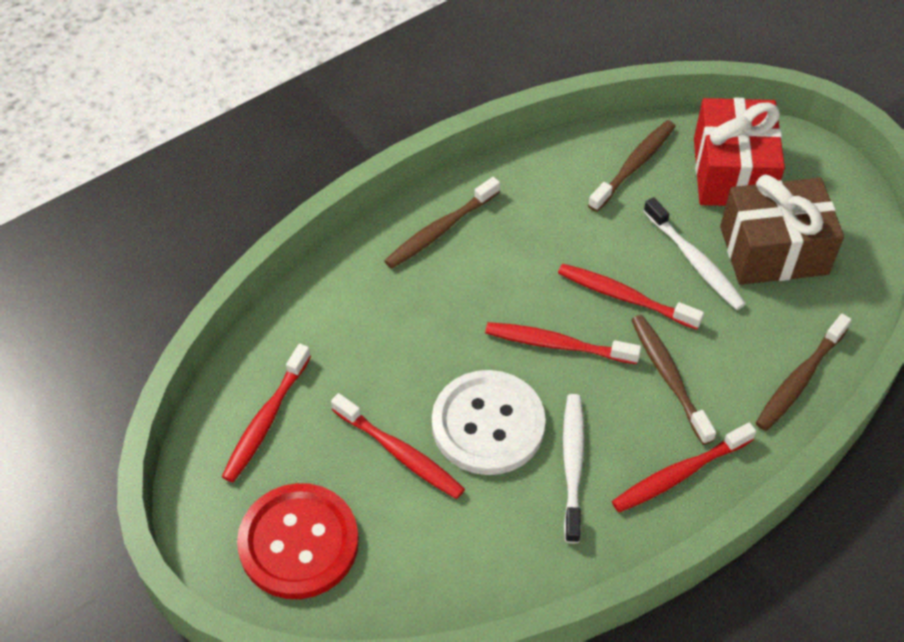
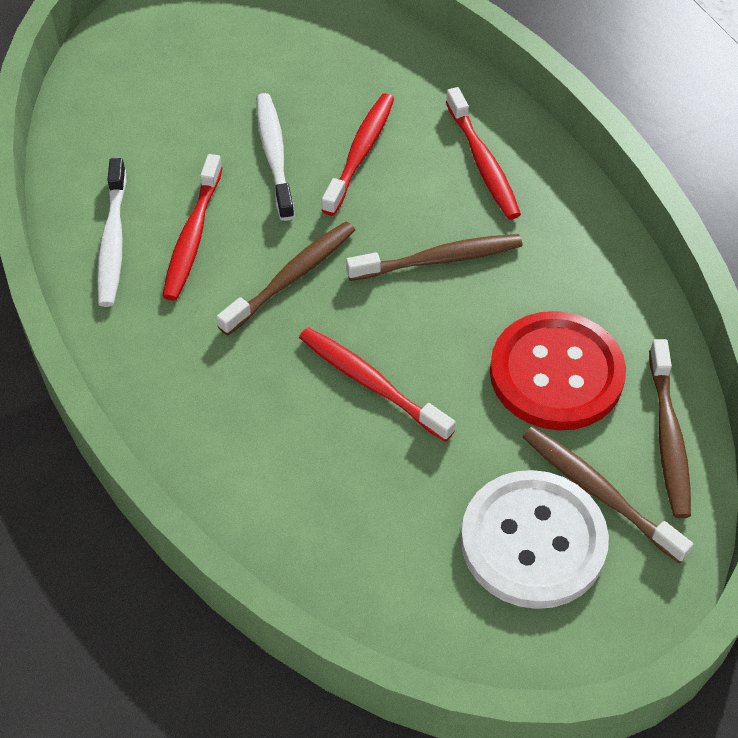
brown gift: [720,175,844,285] = 1 -> none = 0
red gift: [694,98,785,206] = 1 -> none = 0
red toothbrush: [222,344,311,482] [331,393,465,499] [485,322,641,364] [558,264,704,330] [612,422,756,512] = 5 -> [162,154,222,301] [299,327,455,442] [321,93,394,216] [446,87,521,220] = 4

